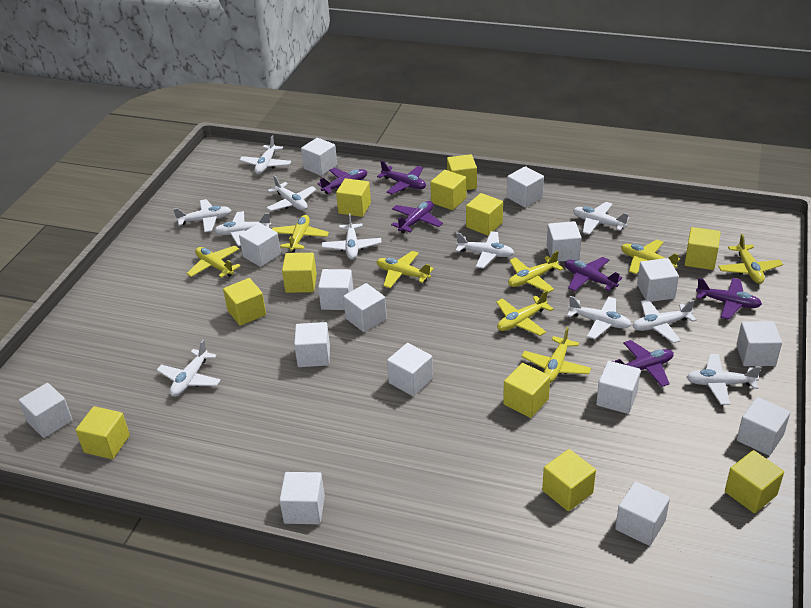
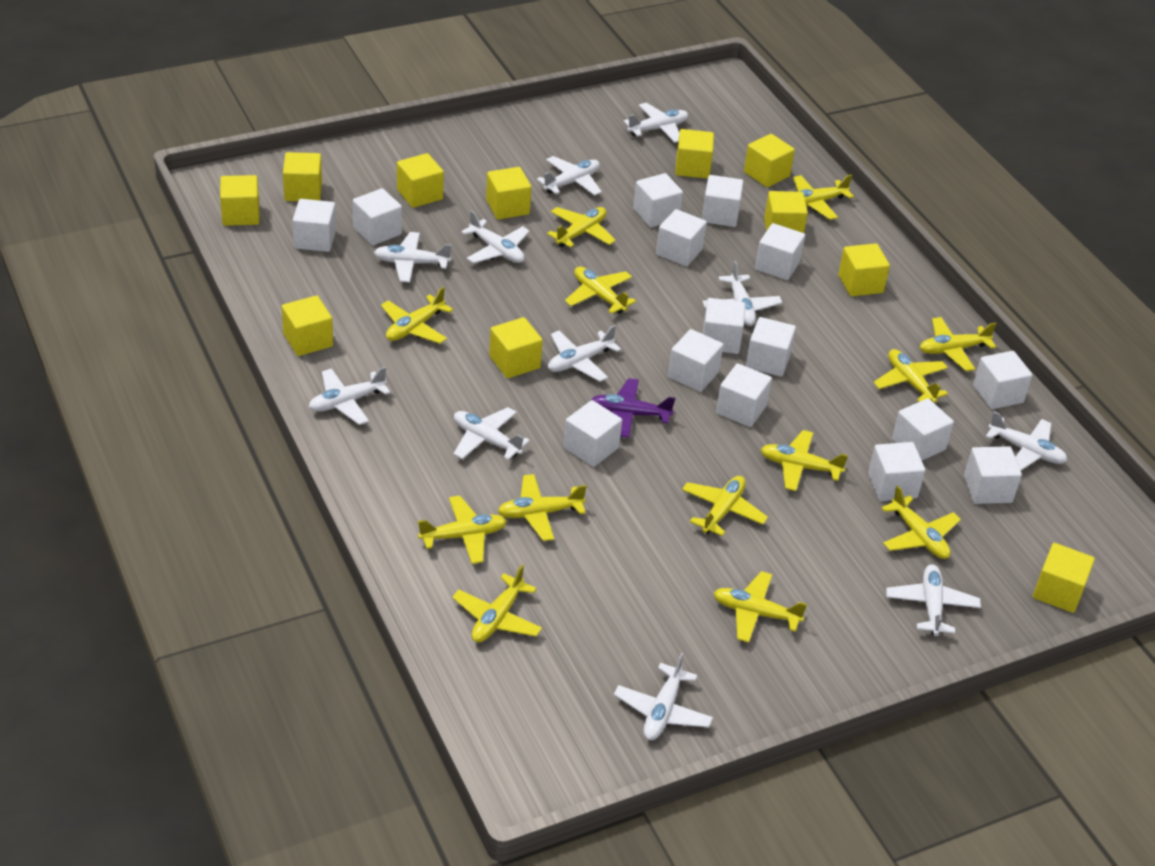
purple plane: [318,168,367,194] [377,161,426,194] [391,201,443,233] [565,257,622,291] [612,340,674,387] [696,278,762,320] = 6 -> [590,378,675,438] = 1
yellow plane: [187,246,241,278] [272,215,329,252] [376,251,434,288] [496,290,554,336] [508,251,564,293] [521,327,591,383] [621,240,680,274] [718,234,783,284] = 8 -> [381,287,453,344] [418,495,507,564] [452,565,542,642] [498,474,587,541] [547,207,616,248] [565,267,636,314] [682,476,768,536] [714,571,807,643] [761,430,848,491] [793,175,854,220] [873,349,948,403] [882,486,961,559] [920,317,996,371] = 13

